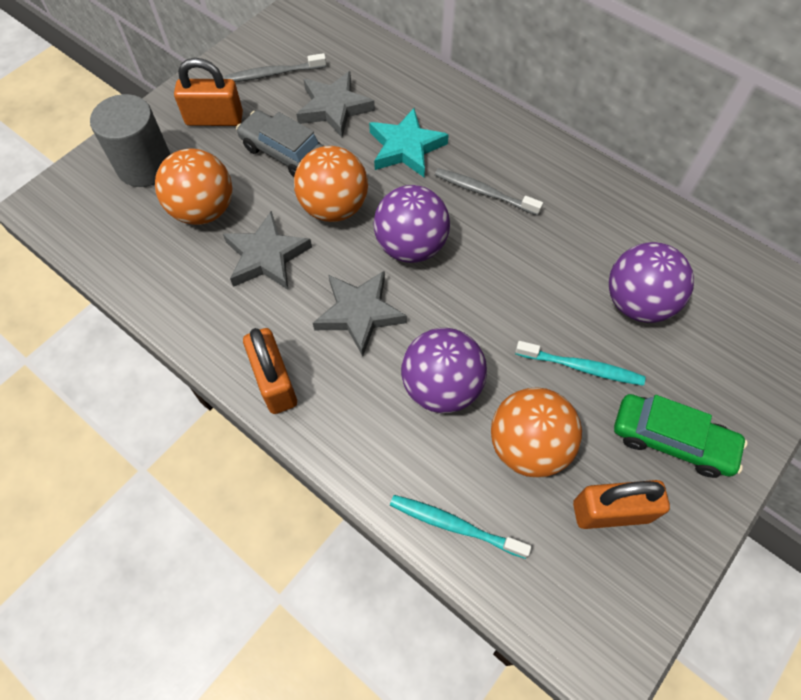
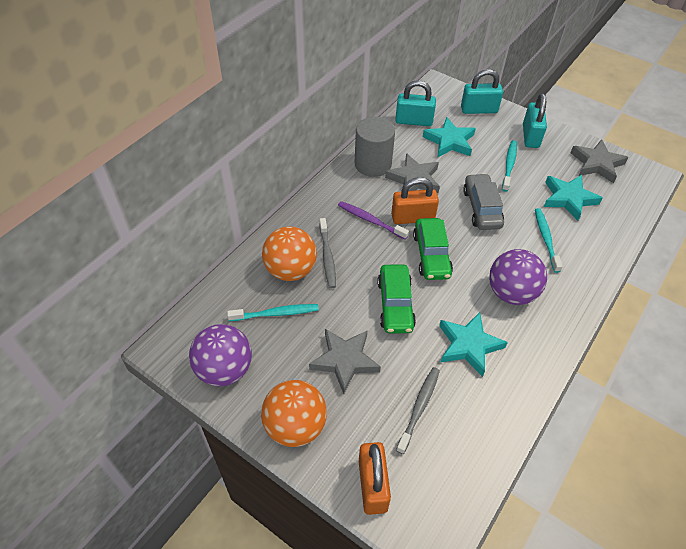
green car: [614,394,748,478] = 1 -> [377,265,416,333] [413,218,453,280] = 2
orange ball: [155,148,233,225] [294,146,368,222] [491,387,582,478] = 3 -> [261,380,327,447] [262,226,317,281] = 2
orange padlock: [174,58,243,126] [243,328,297,414] [573,480,670,529] = 3 -> [359,442,391,515] [391,177,439,224] = 2
purple ball: [373,185,450,263] [401,328,487,413] [608,242,694,323] = 3 -> [189,324,252,387] [489,249,547,305] = 2
purple toothbrush: none = 0 -> [338,201,409,240] = 1
turquoise padlock: none = 0 -> [395,80,436,126] [461,69,503,114] [523,93,547,148] = 3
turquoise star: [369,108,449,177] = 1 -> [423,117,476,157] [439,312,508,377] [544,175,603,221] = 3
turquoise toothbrush: [390,495,532,559] [515,341,646,386] = 2 -> [227,304,319,321] [502,140,517,192] [535,208,563,273] = 3

